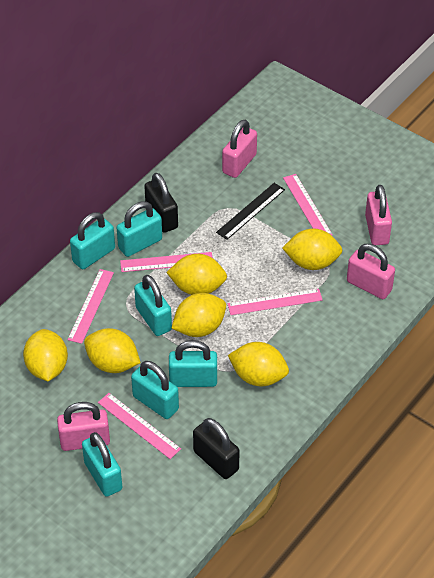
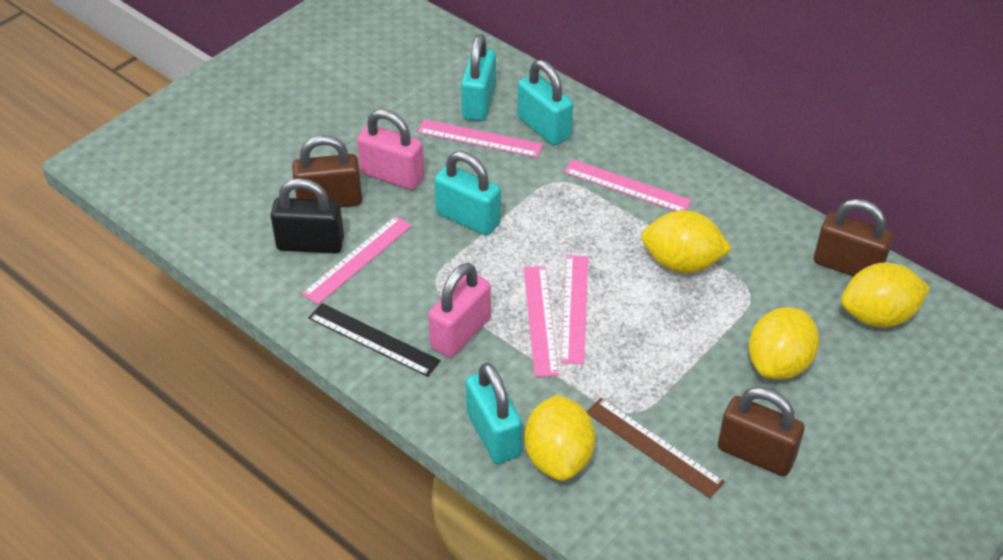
black padlock: [144,173,178,233] [193,418,240,479] = 2 -> [271,178,344,253] = 1
brown padlock: none = 0 -> [292,135,362,207] [718,387,804,476] [814,199,893,276] = 3
brown ruler: none = 0 -> [586,398,725,498] = 1
pink padlock: [57,402,110,451] [222,120,257,178] [347,244,395,299] [365,185,392,245] = 4 -> [357,109,424,190] [428,263,491,358] = 2
turquoise padlock: [70,212,115,269] [82,432,122,497] [117,201,162,257] [131,361,179,419] [134,275,172,336] [169,340,217,387] = 6 -> [434,151,501,236] [461,34,496,121] [466,363,522,464] [517,60,573,146] = 4
yellow lemon: [23,329,68,381] [84,328,140,373] [166,254,227,295] [172,293,226,337] [228,342,289,386] [282,228,343,270] = 6 -> [524,395,595,481] [641,210,732,273] [749,307,819,380] [841,262,930,328] = 4

